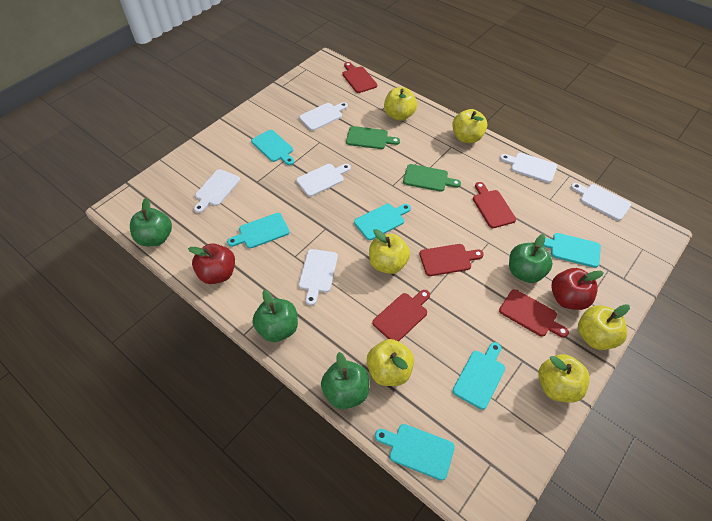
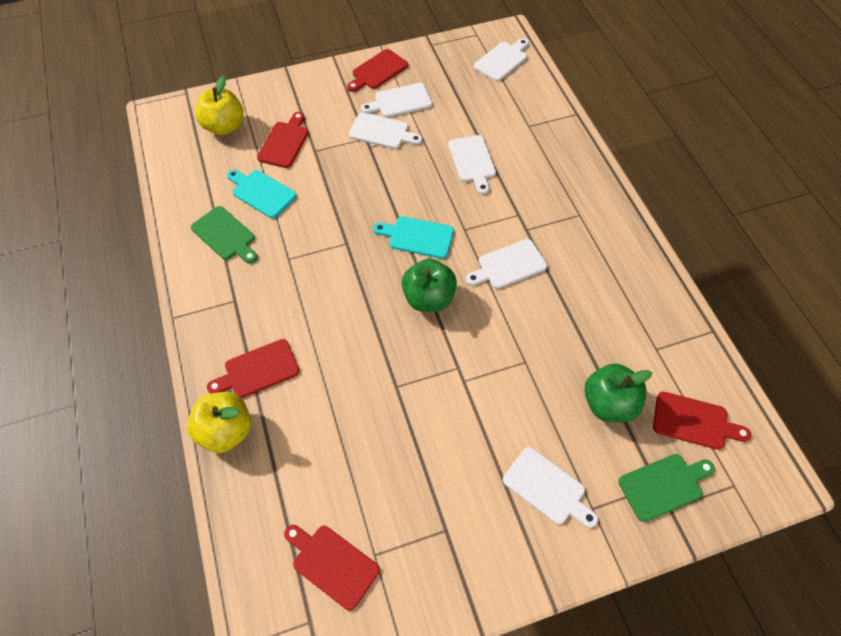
green apple: [130,198,172,246] [252,290,298,342] [321,352,369,409] [509,234,553,283] = 4 -> [402,259,457,312] [584,364,652,423] = 2
red apple: [188,243,235,284] [551,268,604,310] = 2 -> none = 0
turquoise cutting board: [227,213,290,249] [251,130,294,165] [354,204,411,240] [375,424,455,481] [453,342,505,410] [543,233,601,268] = 6 -> [227,170,296,218] [373,216,454,259] = 2
yellow apple: [367,339,414,386] [369,229,410,274] [384,87,417,121] [452,109,487,143] [538,354,590,403] [578,304,630,350] = 6 -> [187,392,251,453] [195,75,244,135] = 2

